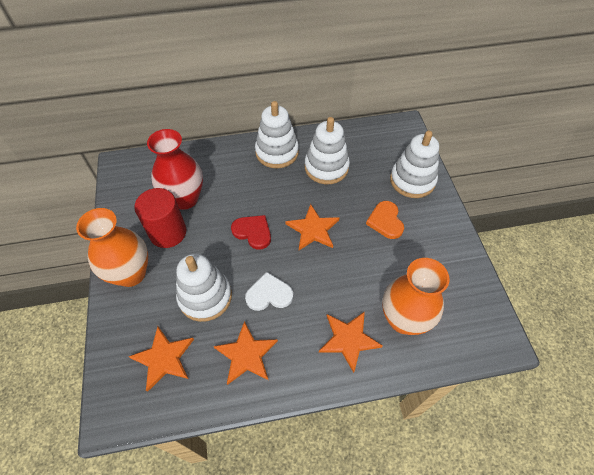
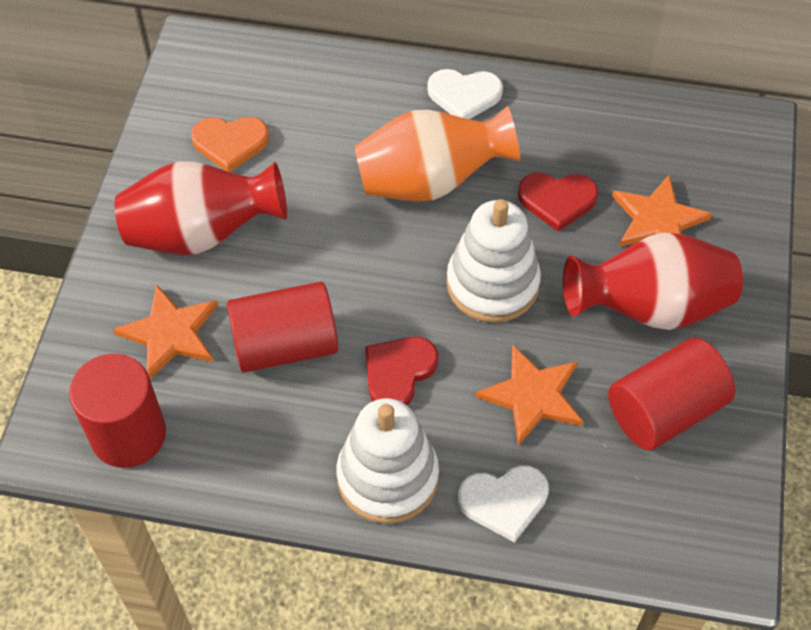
orange star: [128,326,194,392] [213,321,278,385] [286,204,339,250] [319,311,383,373] = 4 -> [113,284,218,379] [475,345,583,446] [612,175,712,247] = 3
orange vase: [76,208,148,287] [382,258,449,335] = 2 -> [354,106,520,202] = 1
red cylinder: [134,188,186,248] = 1 -> [69,354,166,468] [227,282,338,373] [608,338,735,450] = 3
red heart: [231,215,271,250] = 1 -> [365,337,438,405] [518,173,598,232] = 2
red vase: [147,129,203,210] = 1 -> [114,162,287,255] [563,232,743,330] = 2
white heart: [245,272,293,311] = 1 -> [427,69,503,119] [458,465,549,543] = 2
white stacking toy: [176,254,232,322] [255,101,299,168] [305,117,350,184] [390,131,439,198] = 4 -> [336,398,439,524] [446,199,541,323] = 2

